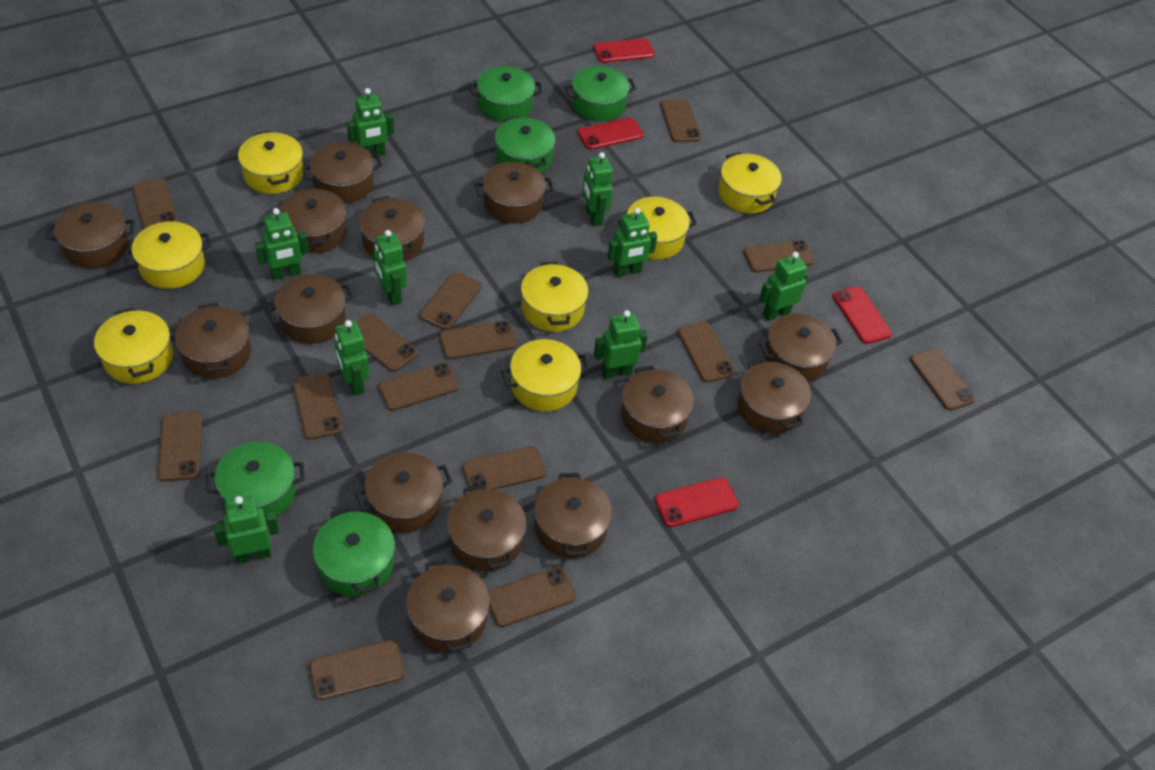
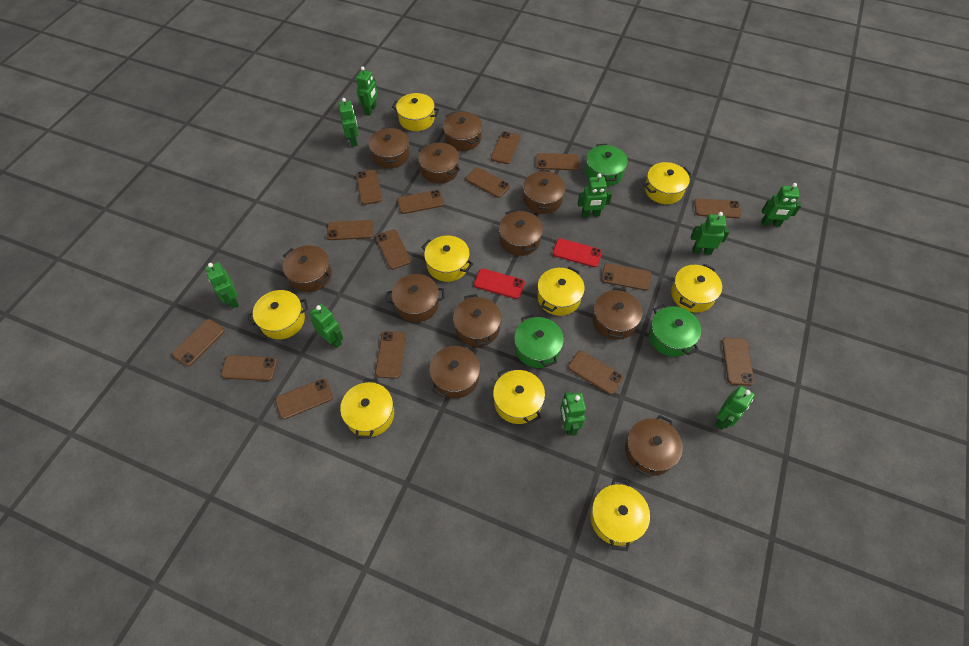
brown phone: [132,178,178,229] [158,412,202,481] [292,372,343,440] [309,640,405,700] [356,314,418,372] [378,363,459,411] [419,272,482,330] [440,321,517,359] [462,446,546,492] [488,567,576,627] [660,99,701,142] [678,321,735,382] [744,240,815,272] [910,348,975,411] = 14 -> [172,319,225,366] [221,355,277,381] [275,378,333,419] [327,220,373,240] [356,169,382,205] [375,331,406,379] [376,229,411,270] [397,190,444,214] [465,167,510,198] [491,131,521,164] [536,153,579,170] [568,351,623,395] [601,263,651,291] [694,198,741,219] [722,338,754,386] = 15
brown pot: [46,202,134,268] [175,303,251,378] [266,274,354,344] [280,186,346,253] [302,142,382,203] [355,452,452,532] [359,196,425,261] [406,559,490,652] [447,484,526,571] [475,162,553,223] [534,473,612,558] [621,365,694,443] [737,358,811,434] [759,314,842,382] = 14 -> [283,245,332,292] [369,127,410,168] [386,274,445,322] [418,143,460,184] [429,344,480,399] [443,112,482,151] [453,294,502,347] [499,209,543,256] [523,170,566,214] [593,287,642,340] [625,415,683,477] = 11
green pot: [206,442,305,521] [313,507,395,596] [470,66,542,122] [495,116,556,173] [564,66,636,121] = 5 -> [514,314,564,368] [585,144,628,186] [649,304,701,357] = 3
red phone: [578,117,644,150] [593,38,655,63] [655,477,739,527] [833,286,892,344] = 4 -> [474,268,525,299] [553,238,602,267] = 2
yellow pot: [94,307,173,384] [123,221,212,289] [238,131,303,194] [501,339,590,411] [521,262,589,332] [618,197,697,260] [718,152,782,213] = 7 -> [248,290,308,339] [340,379,394,439] [392,93,439,131] [421,235,473,282] [493,367,545,424] [537,266,585,316] [590,479,650,551] [644,162,691,204] [671,264,722,313] = 9

